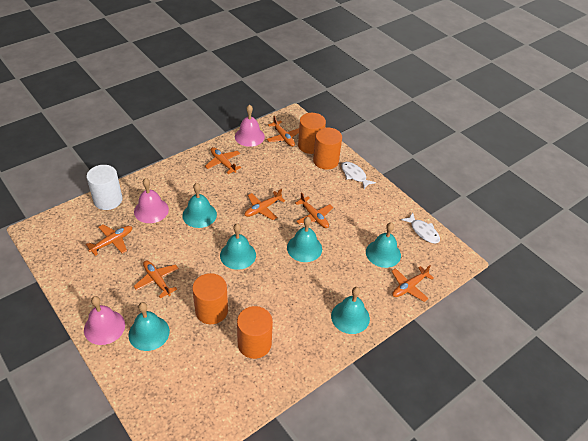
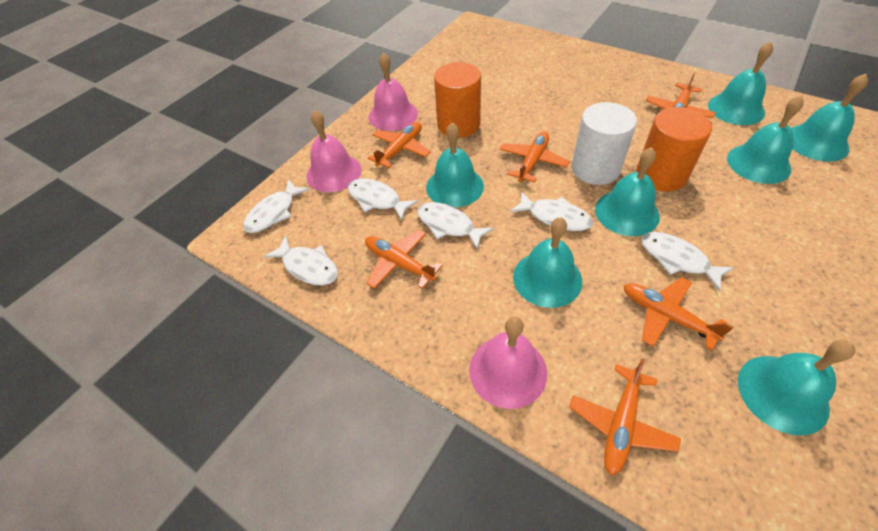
orange cylinder: [192,273,228,324] [237,306,273,359] [298,113,326,154] [313,128,342,170] = 4 -> [434,62,481,138] [636,107,712,191] = 2
orange plane: [86,225,132,256] [134,260,179,299] [205,147,241,174] [245,189,285,220] [267,116,299,147] [295,192,333,228] [391,265,434,302] = 7 -> [365,230,443,289] [367,122,431,168] [500,132,570,182] [569,358,681,475] [624,277,733,350] [646,72,716,118] = 6
turquoise bell: [128,302,170,351] [182,183,217,228] [220,224,256,270] [287,217,322,262] [331,287,370,334] [366,222,401,268] = 6 -> [426,122,484,208] [513,217,582,308] [595,147,660,236] [708,41,773,125] [727,95,804,184] [738,340,855,435] [791,74,868,162] = 7
white fish: [341,162,376,189] [401,213,440,243] = 2 -> [243,179,310,233] [263,236,338,285] [348,179,419,221] [417,202,494,250] [510,191,593,231] [641,232,734,291] = 6

